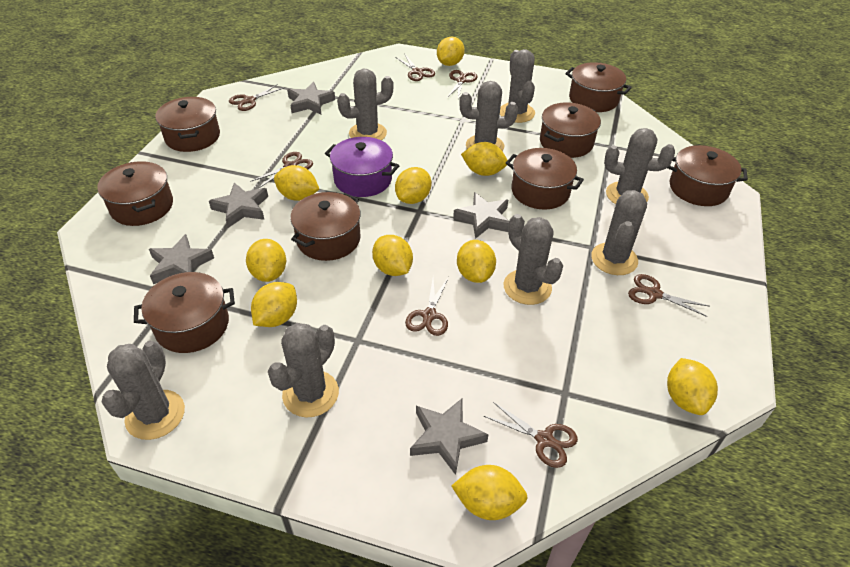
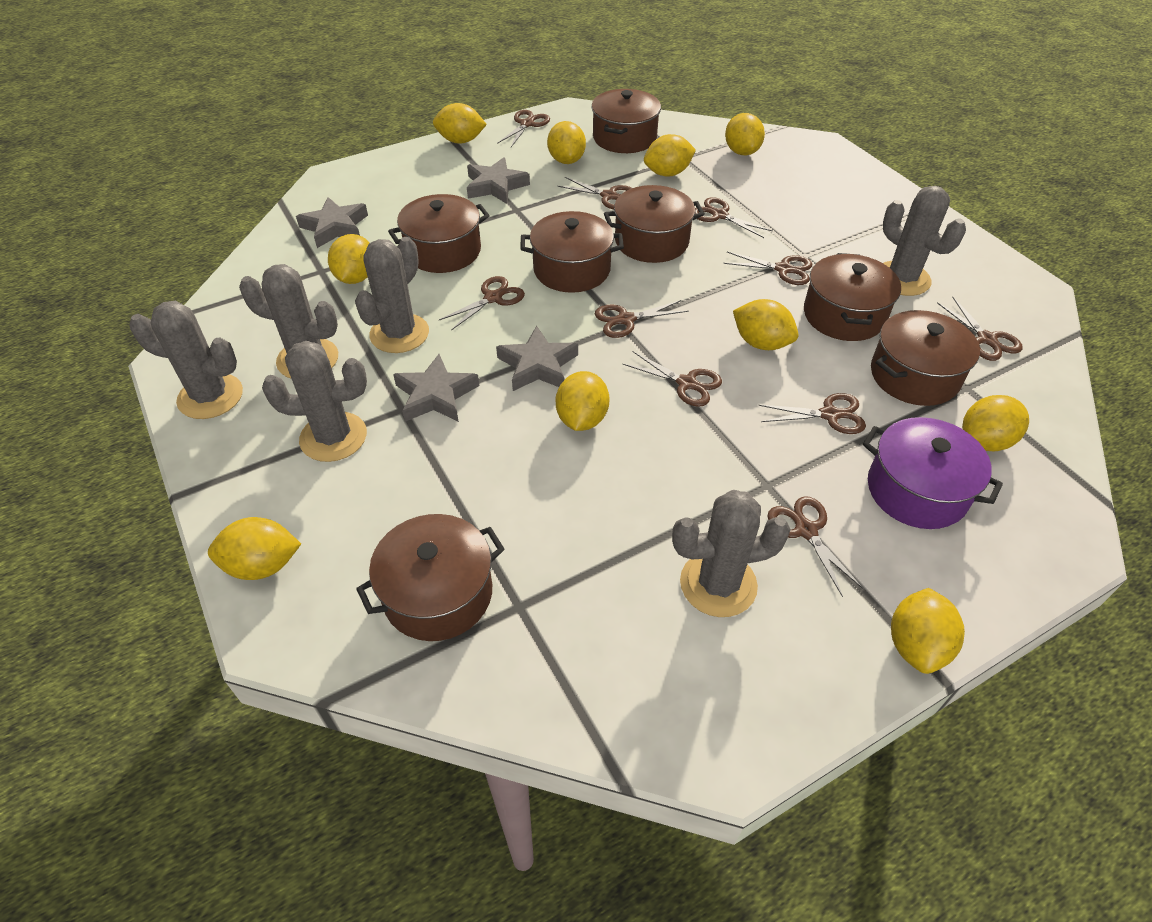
brown pot: [97,161,173,226] [134,272,235,353] [155,97,220,152] [290,192,361,261] [506,148,584,210] [540,102,601,158] [565,62,632,112] [667,145,748,206] = 8 -> [356,514,505,641] [388,194,490,273] [520,211,624,293] [592,89,661,153] [604,185,705,263] [804,253,901,341] [871,310,980,406] = 7
brown scissors: [229,84,284,111] [250,152,313,188] [395,55,435,81] [405,277,449,336] [447,70,478,100] [484,402,578,468] [628,274,710,317] = 7 -> [439,276,525,331] [497,110,550,147] [557,177,632,209] [595,300,689,338] [623,351,722,407] [695,197,773,238] [723,252,812,285] [758,393,866,434] [767,496,864,597] [937,297,1023,361] = 10
grey cactus: [102,341,185,440] [268,323,339,418] [337,69,393,140] [459,81,518,151] [500,49,535,123] [503,214,563,305] [591,190,647,275] [604,128,675,204] = 8 -> [129,301,243,419] [239,264,338,378] [262,341,367,462] [355,237,429,353] [672,490,791,617] [883,186,966,296] = 6
grey star: [149,234,214,284] [209,183,268,228] [287,82,335,115] [410,398,489,475] [453,192,509,239] = 5 -> [296,197,368,248] [393,354,479,422] [467,157,530,204] [496,326,578,391] = 4

